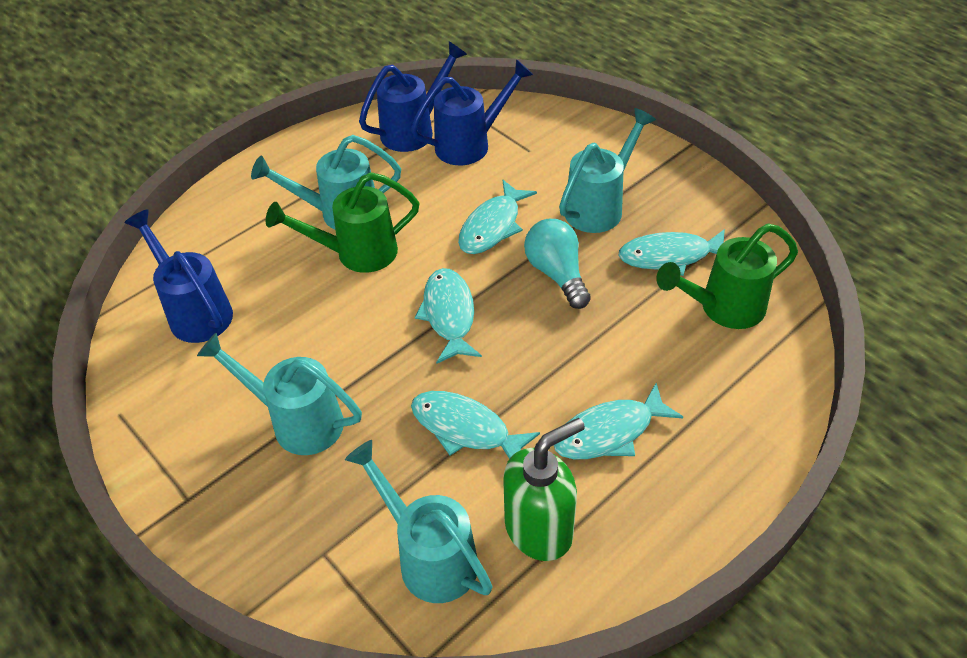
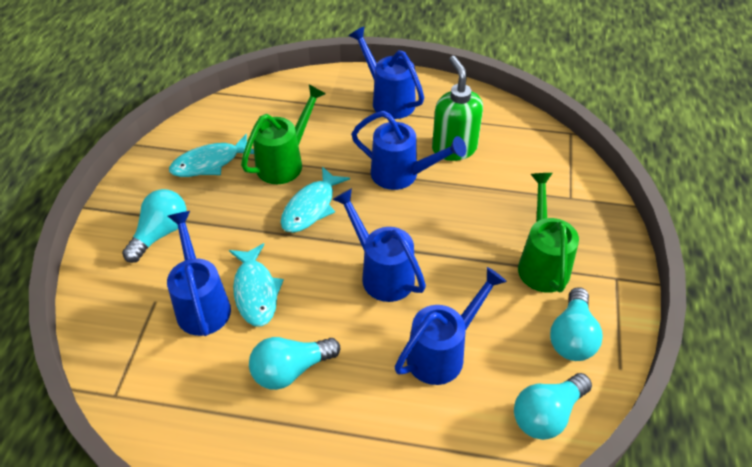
blue watering can: [124,209,233,343] [359,41,467,152] [411,59,533,165] = 3 -> [167,211,231,336] [332,188,426,302] [349,27,424,119] [351,111,466,190] [395,267,507,385] = 5
turquoise fish: [411,391,540,459] [415,268,482,363] [458,180,537,254] [554,383,683,459] [618,229,725,276] = 5 -> [169,134,254,177] [229,243,284,327] [281,166,350,233] = 3
turquoise light bulb: [524,219,591,309] = 1 -> [122,189,187,263] [249,337,340,390] [514,373,592,440] [550,287,603,361] = 4
turquoise watering can: [197,332,362,455] [251,135,401,230] [345,440,493,603] [559,108,656,233] = 4 -> none = 0

